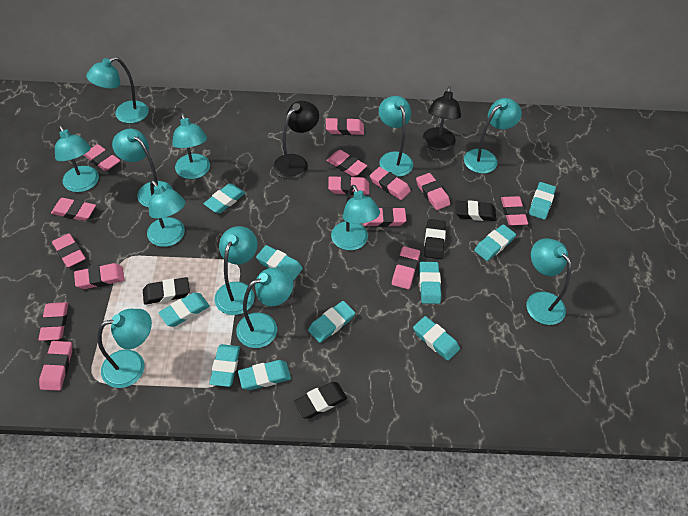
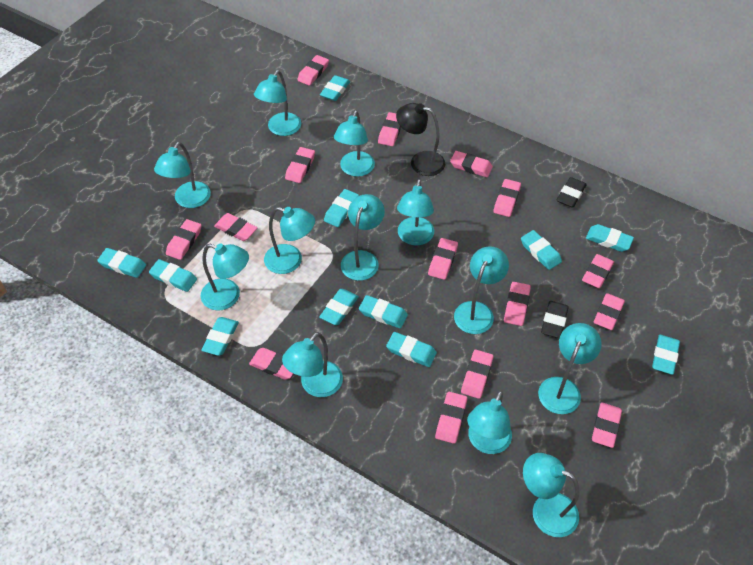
black eraser: [143,277,190,305] [294,382,347,419] [424,219,446,259] [455,200,496,221] = 4 -> [541,301,569,338] [557,177,587,208] = 2
black lamp: [273,101,319,179] [423,86,461,151] = 2 -> [396,103,445,176] = 1
pink eraser: [38,302,68,341] [39,341,72,391] [51,198,96,221] [52,233,86,268] [74,263,124,289] [84,144,120,171] [326,118,364,135] [326,150,367,177] [328,176,369,195] [363,207,406,227] [370,167,411,200] [392,246,420,289] [416,173,450,210] [501,196,528,226] = 14 -> [166,219,202,260] [214,213,257,241] [249,348,293,380] [285,147,315,183] [297,55,329,86] [378,112,401,146] [428,238,458,280] [435,392,467,444] [450,151,493,177] [461,350,493,399] [493,179,521,217] [504,282,531,326] [582,254,614,288] [592,402,622,448] [594,293,625,330] = 15
turquoise eraser: [158,292,210,327] [203,183,245,214] [210,344,240,387] [238,360,291,390] [256,245,303,281] [308,301,355,343] [413,316,460,361] [419,262,441,304] [474,224,516,261] [529,182,556,220] = 10 -> [97,248,146,278] [149,259,197,292] [201,317,239,356] [319,289,359,325] [320,75,350,101] [324,189,359,227] [359,295,408,329] [386,332,437,367] [521,230,562,270] [586,224,634,252] [652,335,680,375] = 11

